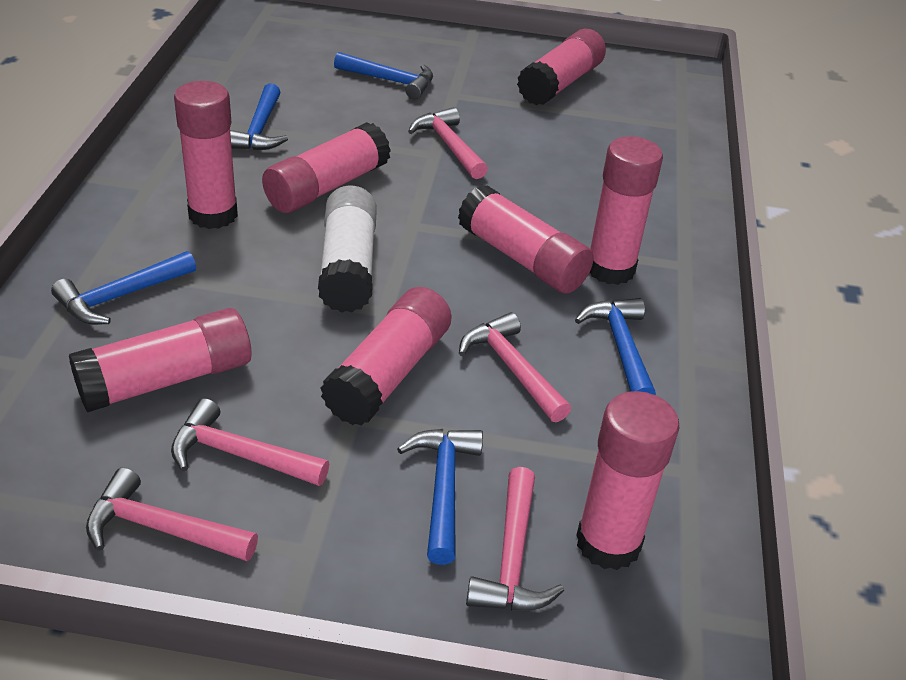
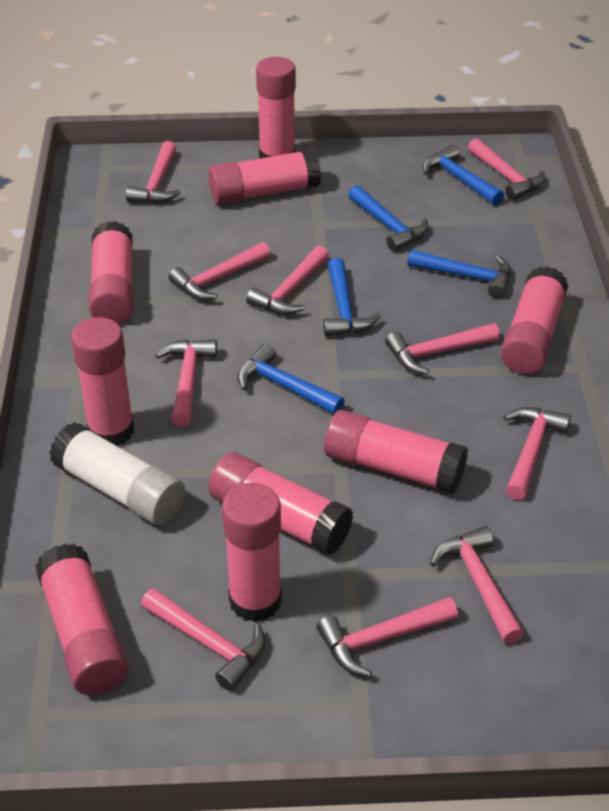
pink glue stick: [69,308,251,412] [174,81,238,229] [262,122,391,213] [321,287,452,426] [458,185,594,294] [517,29,606,106] [576,391,679,570] [589,136,663,285] = 8 -> [35,544,129,695] [71,317,134,446] [89,221,134,324] [208,148,321,205] [208,452,353,555] [222,483,282,622] [256,57,296,159] [324,410,468,494] [501,266,569,374] = 9
pink hammer: [86,468,258,561] [171,398,329,486] [408,107,488,179] [459,312,571,422] [466,467,564,611] = 5 -> [126,141,181,203] [141,588,265,691] [155,339,217,427] [168,242,271,300] [246,246,329,315] [317,597,458,677] [385,323,500,375] [430,526,524,644] [468,138,545,200] [503,407,571,500] = 10

